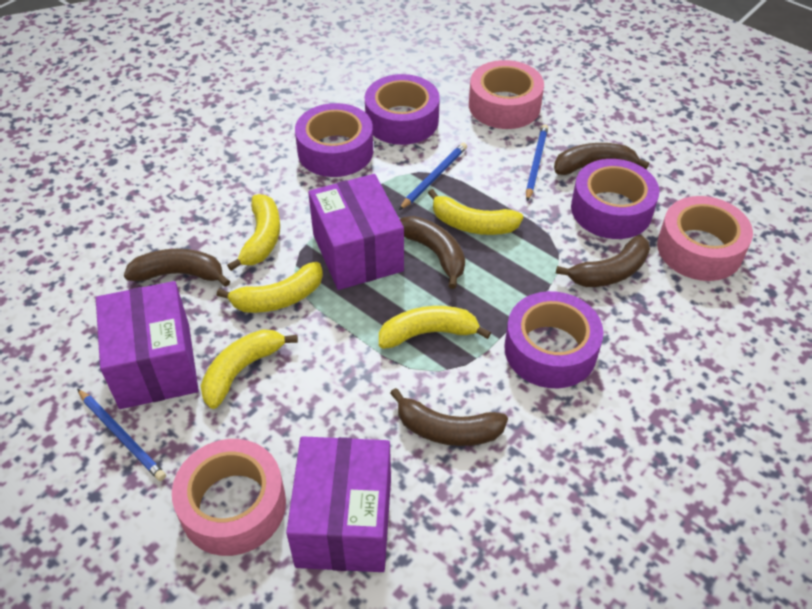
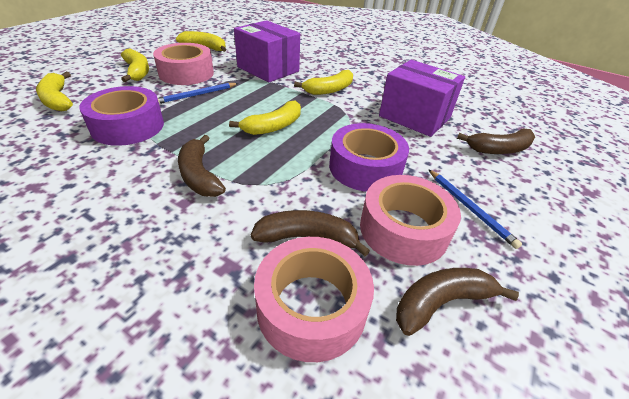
blue pencil: [77,389,166,481] [399,143,467,210] [526,124,548,201] = 3 -> [158,83,239,104] [428,169,522,249] = 2
brown banana: [124,249,230,287] [390,388,508,446] [400,216,465,289] [554,143,649,175] [556,235,650,287] = 5 -> [178,135,226,197] [251,210,370,257] [396,268,519,336] [457,128,535,154] = 4
purple box: [96,281,199,409] [286,436,391,572] [308,174,404,290] = 3 -> [234,20,300,82] [379,60,465,137] = 2
purple tape: [295,103,373,177] [365,74,440,145] [505,291,603,388] [571,159,659,239] = 4 -> [79,86,164,146] [329,123,409,192] = 2

